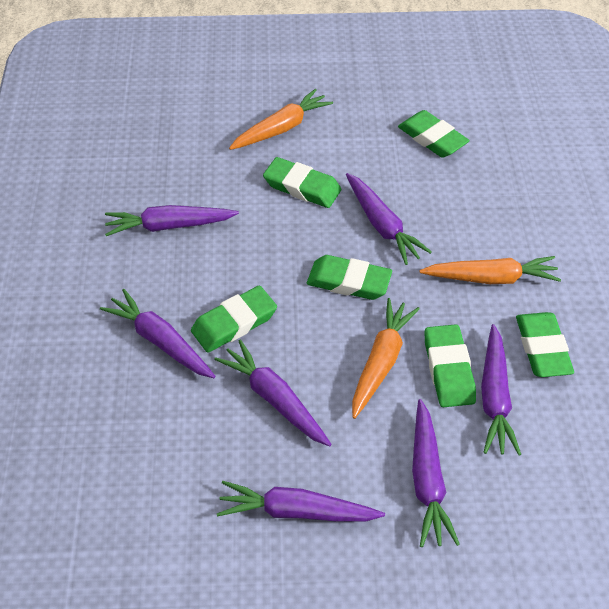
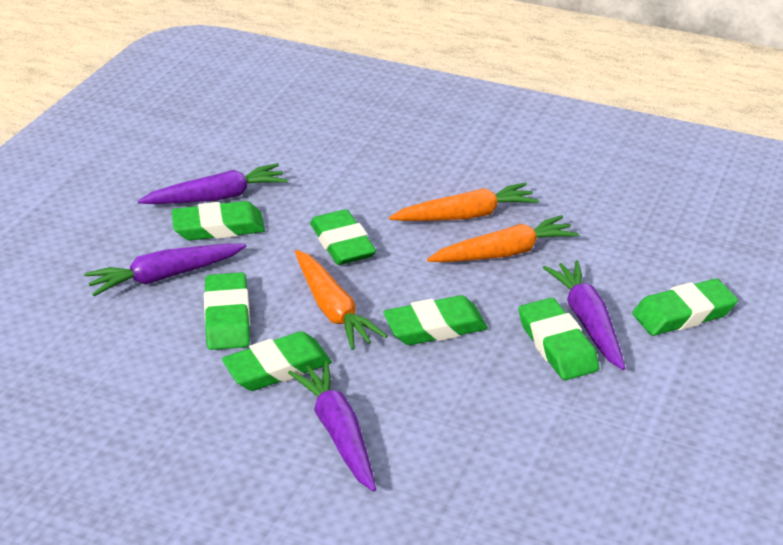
green eraser: [191,285,277,353] [263,157,341,208] [307,255,392,300] [398,110,469,158] [425,324,476,407] [516,312,574,377] = 6 -> [172,201,265,241] [204,272,250,350] [222,331,332,391] [310,209,376,265] [383,295,488,345] [519,298,599,380] [632,278,738,336] = 7
purple carrot: [100,289,216,378] [105,205,239,236] [214,340,332,447] [217,481,385,522] [346,173,432,265] [412,399,460,547] [481,324,521,455] = 7 -> [84,243,246,296] [138,163,288,204] [288,361,376,492] [543,260,626,370] = 4

